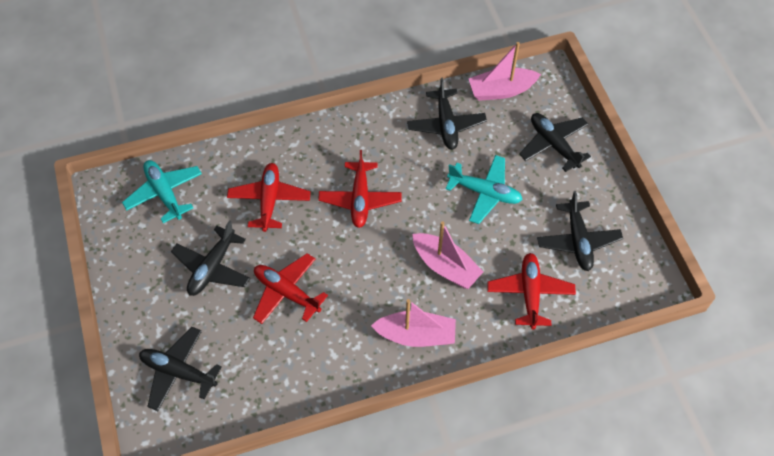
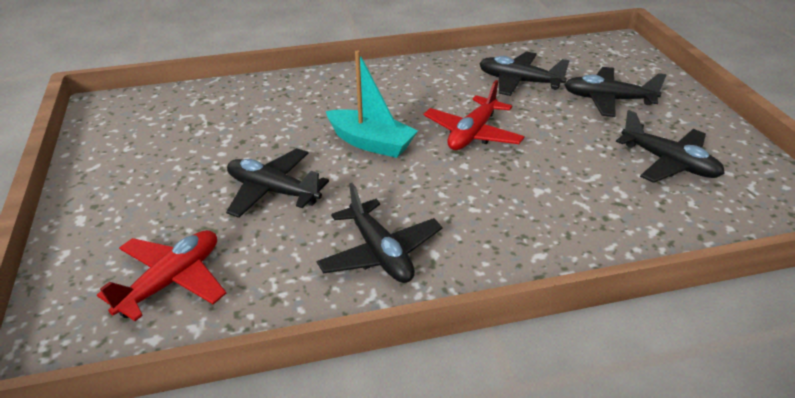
pink boat: [371,299,456,347] [412,221,484,289] [469,42,541,101] = 3 -> none = 0
red plane: [227,163,311,232] [253,253,328,324] [318,150,402,228] [487,253,576,330] = 4 -> [97,230,226,321] [424,80,525,150] = 2
turquoise boat: none = 0 -> [326,51,418,158] = 1
turquoise plane: [122,160,202,223] [446,155,523,224] = 2 -> none = 0

